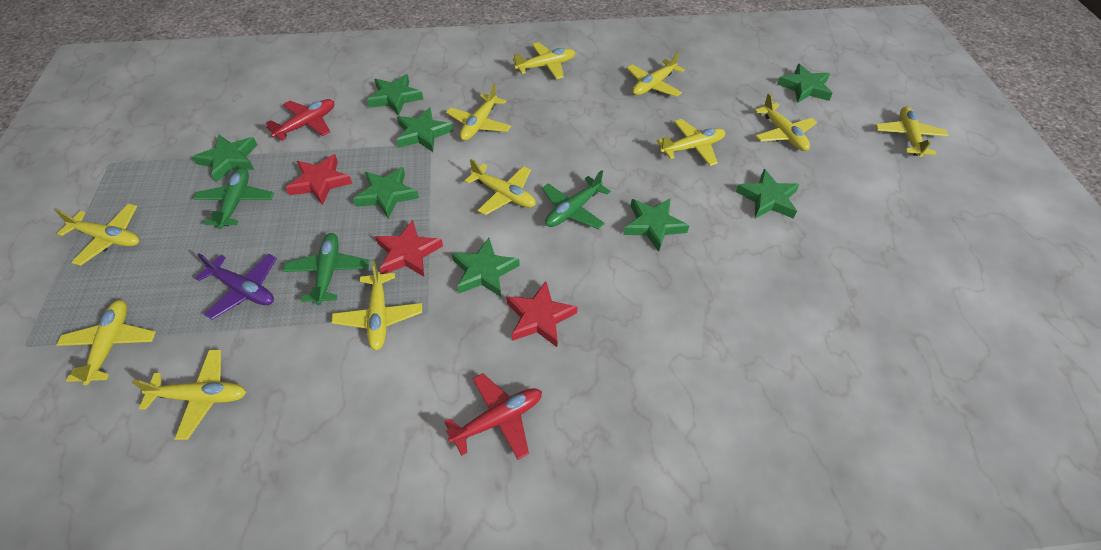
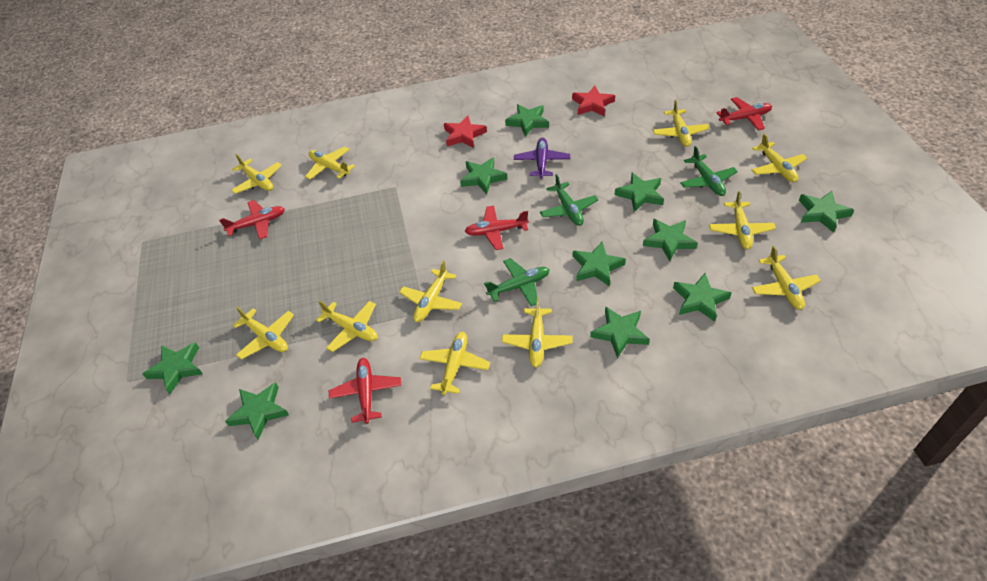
green star: [193,135,257,182] [353,167,419,219] [367,74,423,116] [397,107,453,152] [451,238,520,297] [623,198,689,252] [736,169,800,219] [777,64,833,103] = 8 -> [143,342,203,394] [225,382,289,439] [460,157,507,194] [505,104,549,136] [573,241,626,287] [590,306,650,358] [615,173,664,212] [643,219,698,261] [673,273,731,322] [799,191,854,233] = 10
red plane: [266,99,334,141] [444,373,542,460] = 2 -> [219,200,285,239] [329,358,402,424] [465,206,529,250] [716,97,772,130] = 4
red star: [286,154,352,205] [375,220,443,277] [507,281,578,347] = 3 -> [444,115,487,148] [572,86,615,116] = 2

